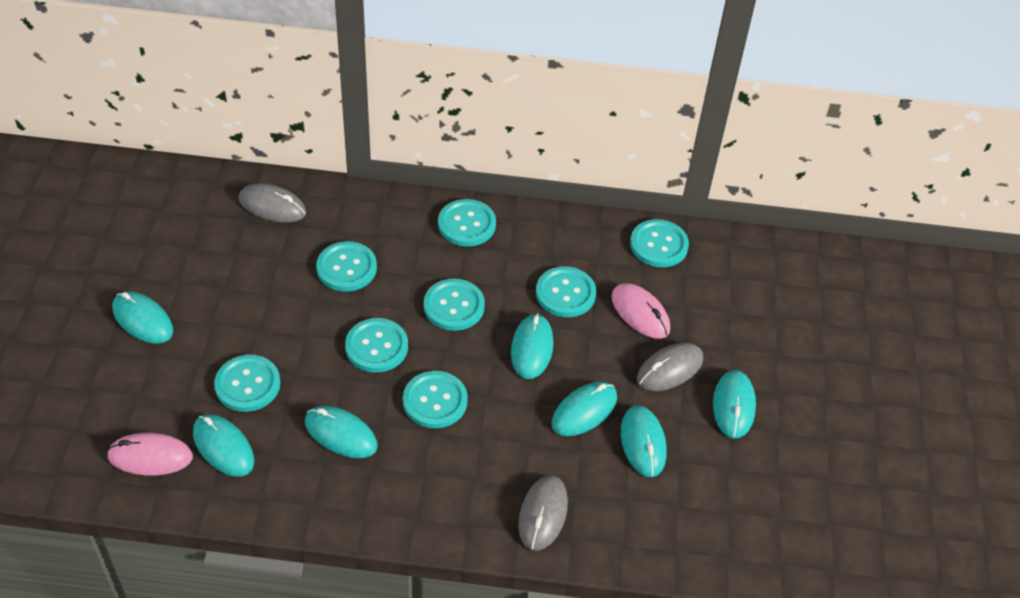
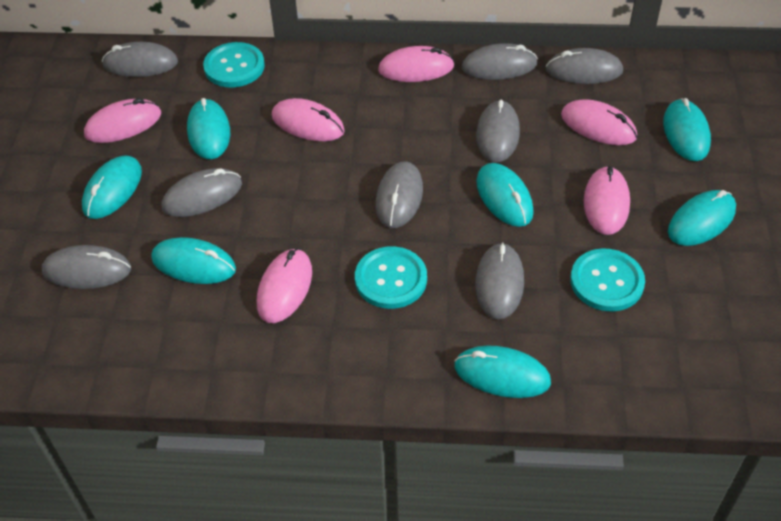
grey mouse: [239,183,306,223] [518,475,568,551] [637,343,703,391] = 3 -> [42,245,131,289] [102,42,178,77] [161,168,242,217] [376,161,423,228] [462,43,538,80] [475,242,524,319] [476,100,520,162] [546,48,623,84] = 8
pink mouse: [107,433,193,476] [612,283,671,339] = 2 -> [84,98,161,143] [257,248,312,323] [272,98,345,141] [378,46,455,82] [561,99,637,145] [584,166,630,235] = 6
turquoise button: [214,355,280,412] [316,241,377,292] [345,318,408,372] [403,371,468,428] [424,279,485,331] [438,199,496,246] [536,266,596,317] [630,219,689,267] = 8 -> [203,42,265,88] [355,246,427,309] [570,248,645,312] = 3

